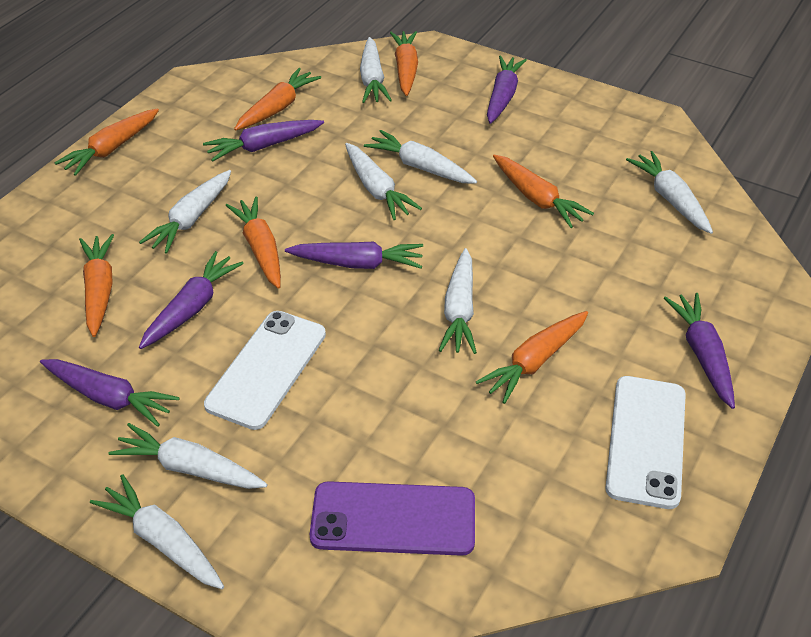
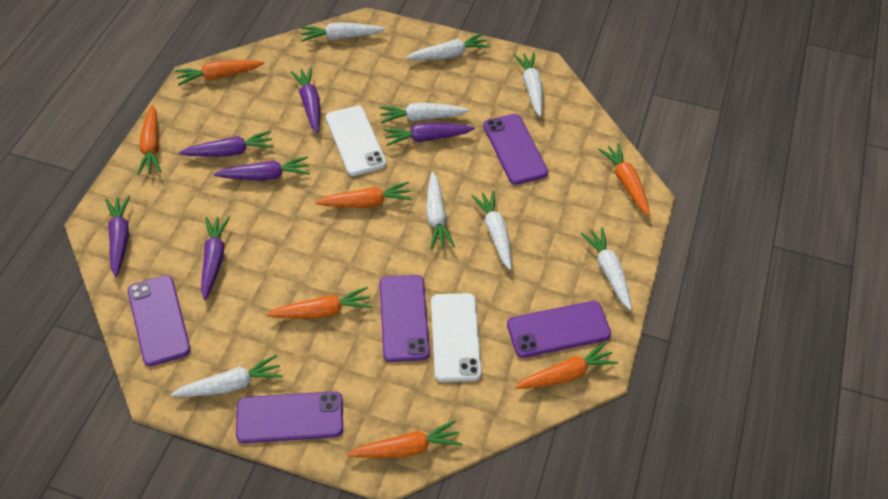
purple phone: [310,481,475,556] = 1 -> [128,275,191,366] [236,391,343,443] [380,275,430,362] [483,114,548,185] [507,301,611,358] = 5

